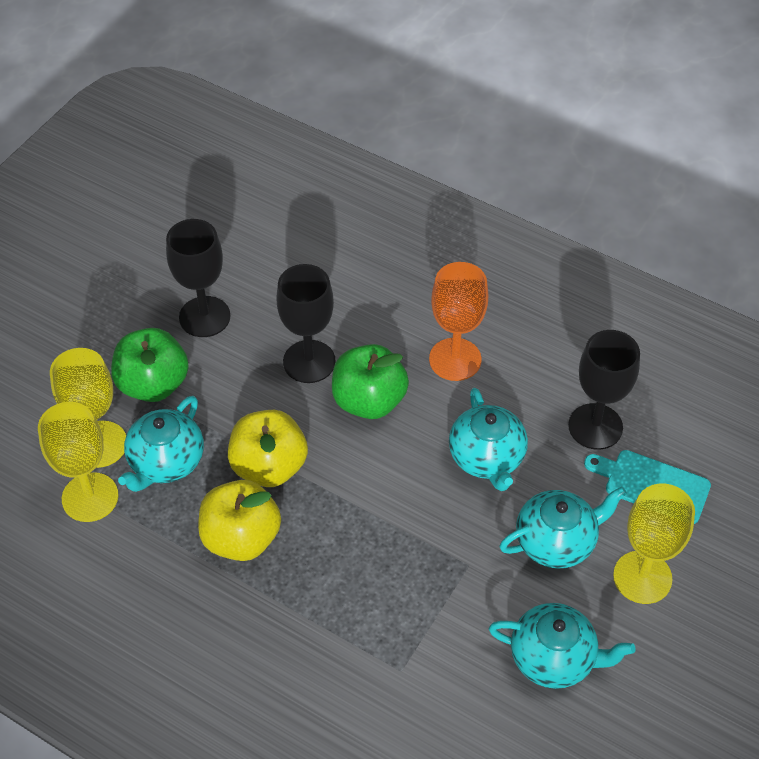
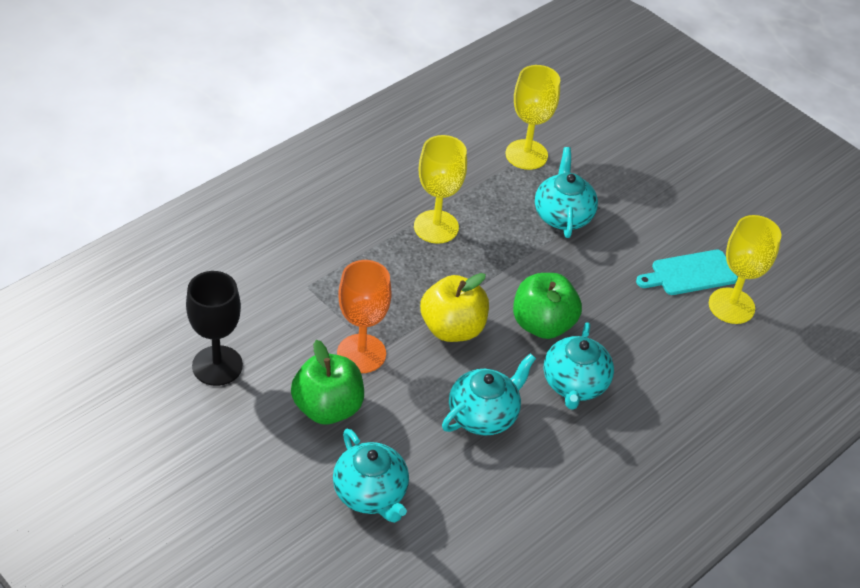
black goblet: [166,219,231,337] [276,264,336,383] [568,330,640,450] = 3 -> [186,271,243,386] = 1
yellow apple: [198,480,281,561] [228,410,308,487] = 2 -> [420,273,489,342] = 1

